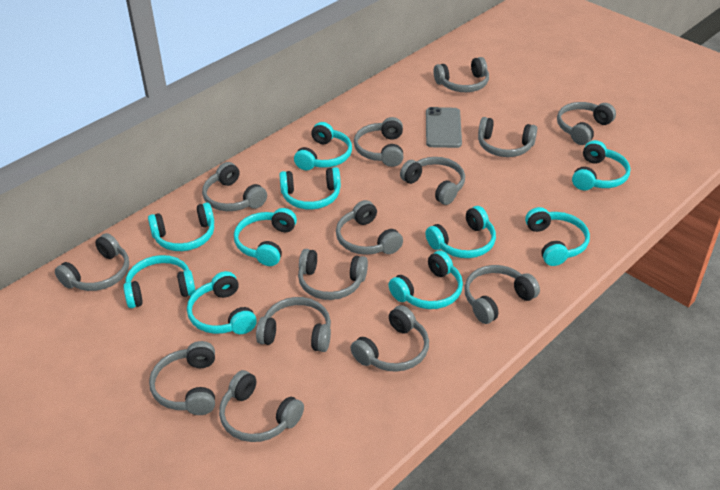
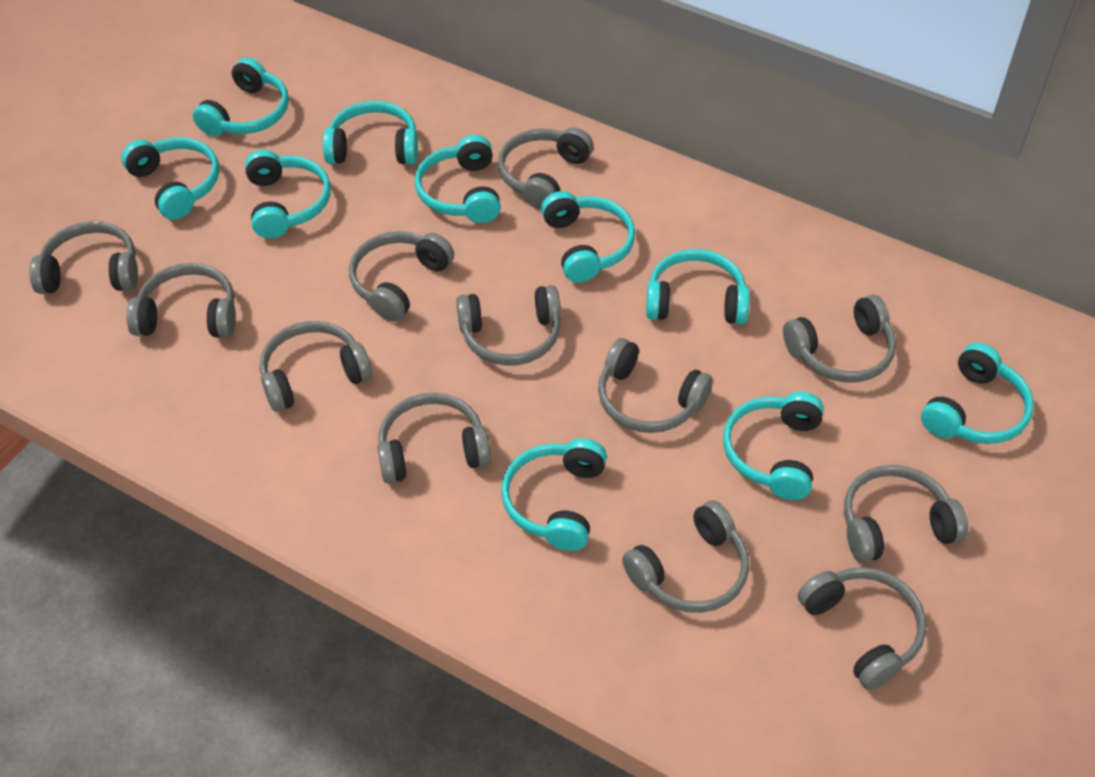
grey headphones: [55,233,129,291] [149,341,215,415] [202,162,267,211] [219,370,304,442] [256,297,331,352] [298,249,368,300] [336,200,403,255] [350,305,429,372] [354,117,403,167] [400,157,465,205] [433,57,489,92] [464,265,540,324] [478,117,537,157] [557,102,616,145] = 14 -> [29,221,138,294] [126,263,236,338] [260,321,372,412] [349,231,454,322] [377,393,491,484] [456,285,561,366] [498,127,594,210] [598,338,713,433] [622,500,749,613] [783,295,896,383] [798,567,926,690] [844,465,968,563] = 12
grey phone: [426,107,462,148] = 1 -> none = 0

